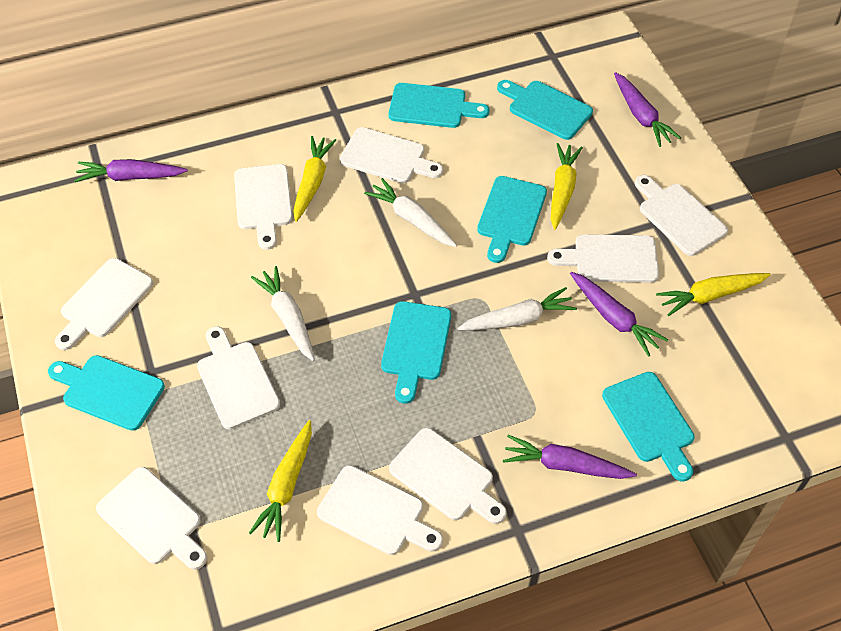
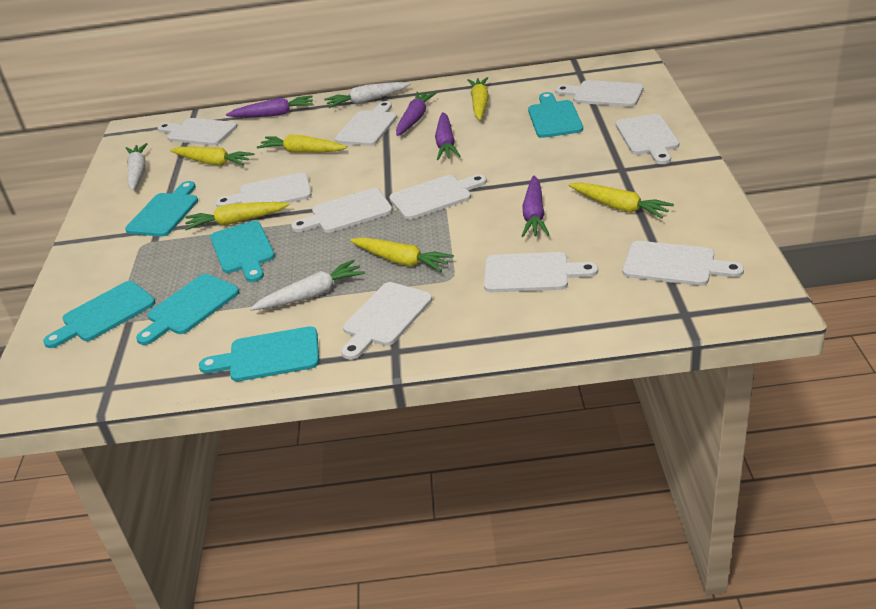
white cutting board: [55,258,153,350] [96,467,207,570] [197,326,280,429] [234,164,293,250] [317,465,443,555] [340,127,443,183] [389,428,507,524] [547,234,659,283] [635,175,728,256] = 9 -> [157,118,237,146] [215,172,312,207] [291,188,393,233] [335,101,397,146] [341,282,432,360] [389,174,487,220] [484,252,598,292] [555,80,644,107] [616,114,679,164] [623,241,744,286] = 10
yellow carrot: [249,420,312,542] [293,136,336,222] [551,143,583,230] [656,273,771,316] = 4 -> [170,147,254,166] [185,202,290,230] [257,135,347,153] [350,237,454,272] [467,77,489,120] [569,182,674,219] = 6

